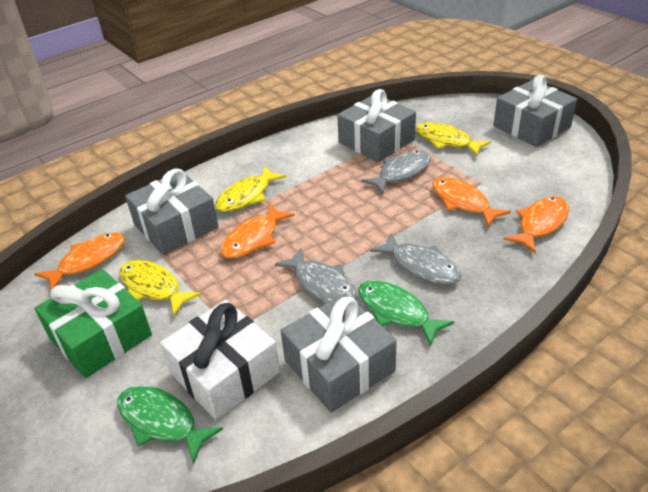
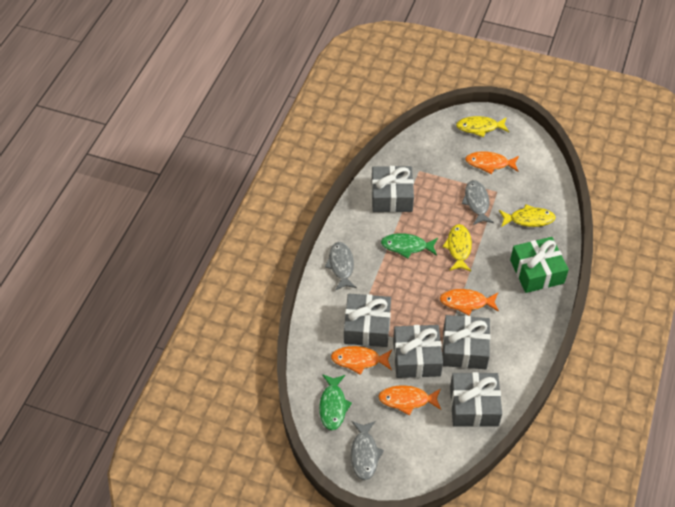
grey gift: [125,168,219,255] [281,293,397,412] [337,89,416,162] [493,75,577,147] = 4 -> [344,294,391,347] [372,166,414,212] [393,325,443,378] [442,315,490,369] [450,372,502,427] = 5
white gift: [160,300,280,420] = 1 -> none = 0

